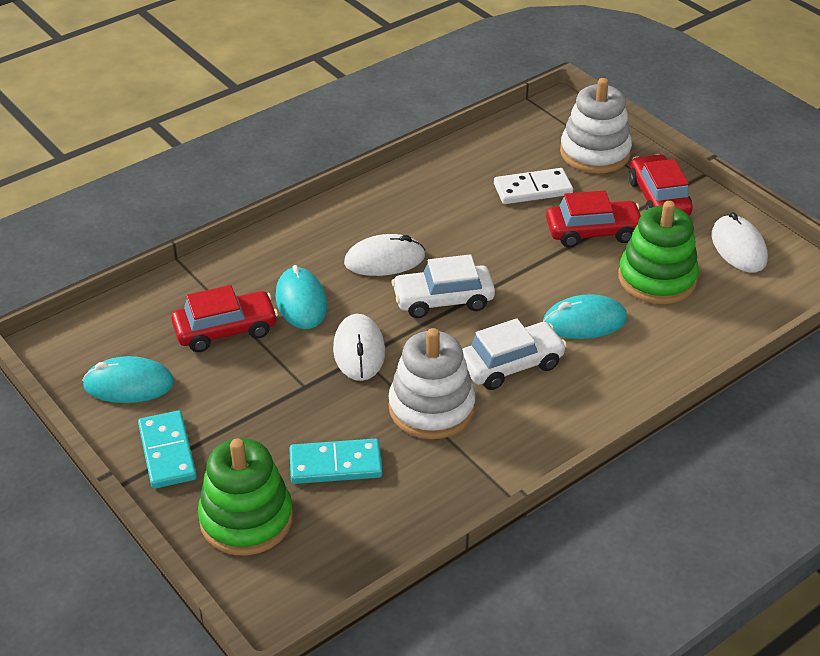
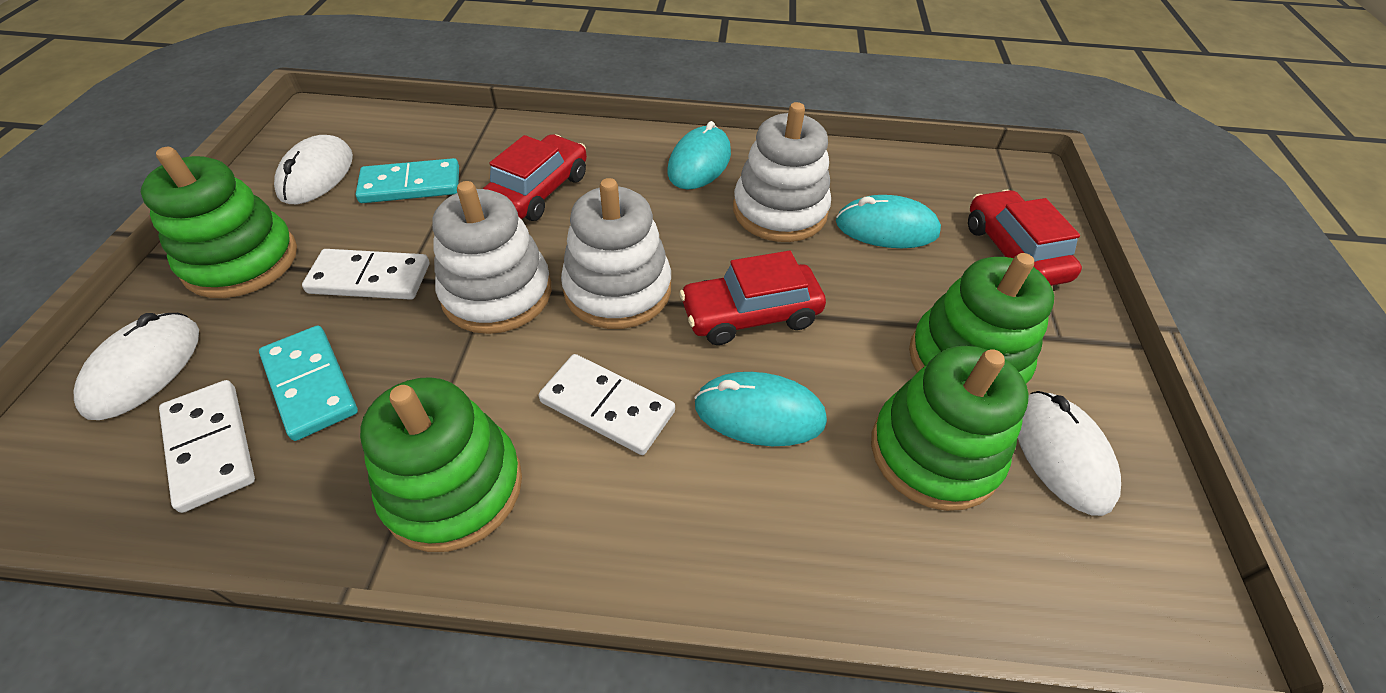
green stacking toy: [198,438,293,556] [618,201,699,304] = 2 -> [141,147,297,298] [360,377,522,552] [871,346,1029,511] [909,253,1054,384] = 4
white car: [392,254,495,318] [462,318,567,390] = 2 -> none = 0
white domino: [494,168,573,204] = 1 -> [159,380,255,513] [302,249,429,300] [539,354,675,455] = 3
white stacking toy: [388,328,476,439] [560,78,632,173] = 2 -> [433,181,551,334] [561,178,671,329] [733,102,831,242] = 3

